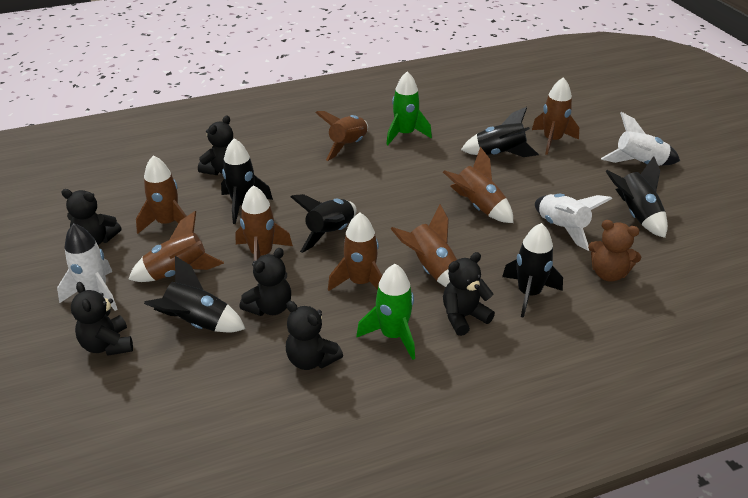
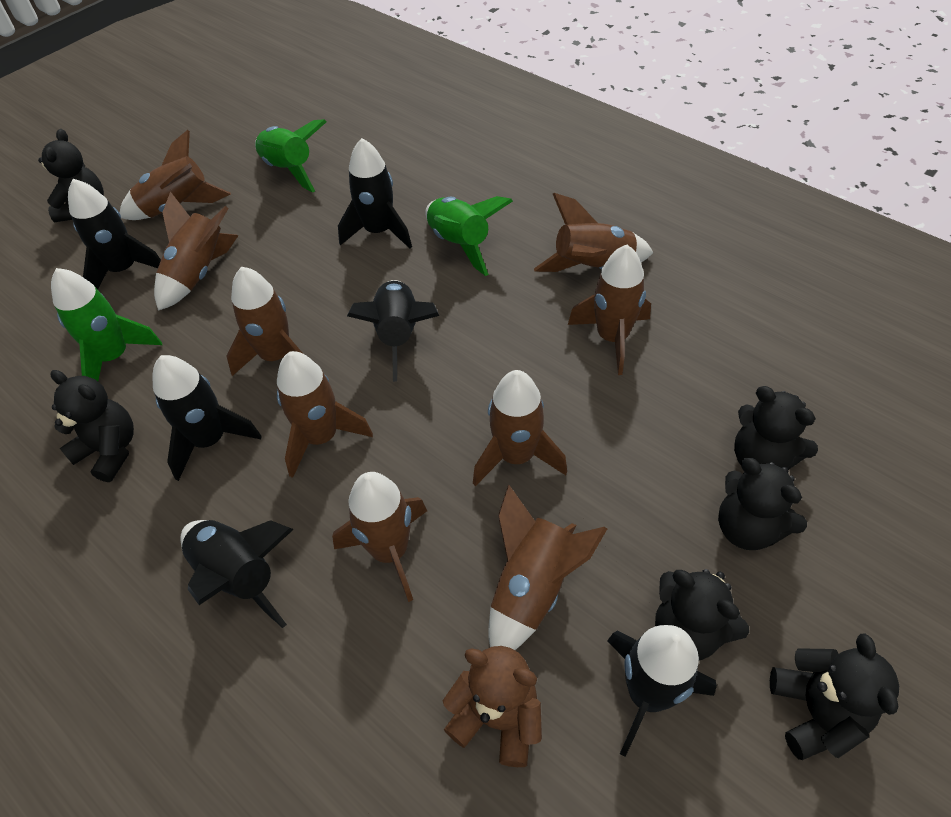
brown rocket: [128,211,224,282] [136,155,186,234] [235,185,293,261] [315,111,368,161] [328,213,382,291] [391,204,457,287] [443,147,513,223] [532,77,579,155] = 8 -> [120,130,231,220] [154,192,239,311] [227,267,302,376] [277,351,373,478] [332,472,427,602] [473,370,567,486] [488,485,607,650] [534,193,653,272] [568,245,651,375] = 9
green rocket: [356,264,415,360] [386,72,432,145] = 2 -> [51,268,162,381] [255,119,327,192] [425,196,513,276] = 3
white rocket: [57,223,118,311] [535,194,612,251] [601,112,680,166] = 3 -> none = 0

